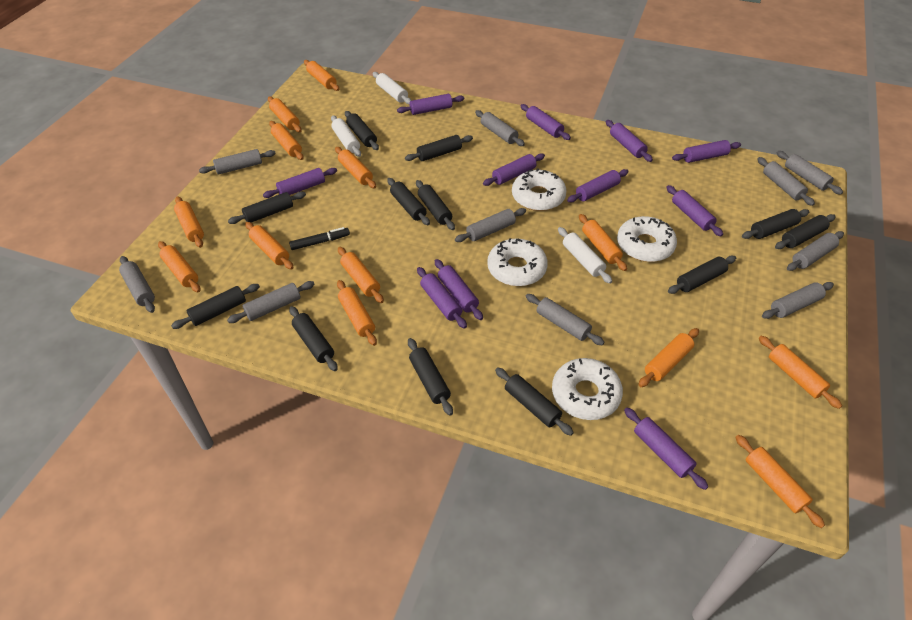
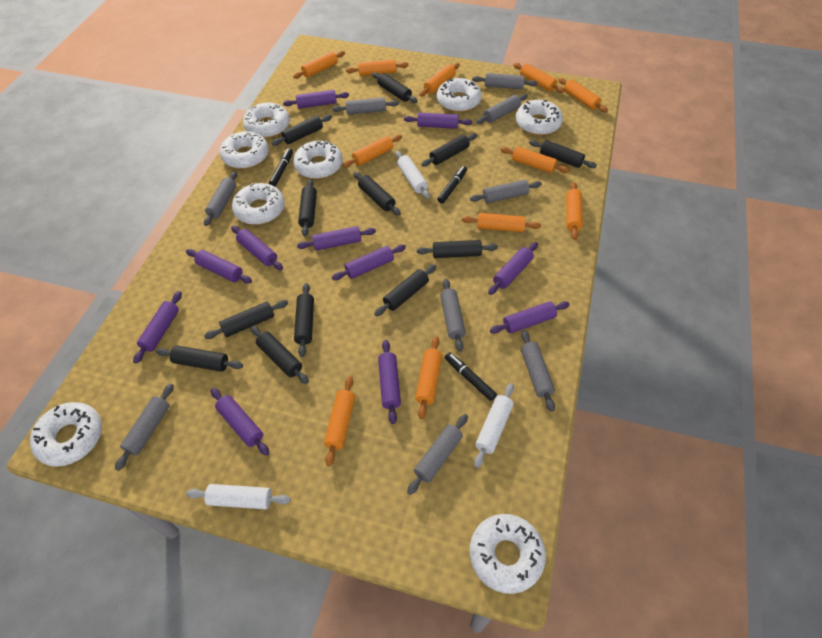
black marker: [289,227,350,250] = 1 -> [269,148,293,186] [437,166,467,203] [445,352,497,401] = 3
grey rolling pin: [119,256,155,313] [199,149,276,174] [227,281,315,323] [455,208,526,242] [475,110,525,146] [526,294,605,345] [757,157,815,206] [762,282,834,319] [777,151,843,195] [787,231,844,271] = 10 -> [115,383,174,471] [204,171,237,226] [332,97,399,115] [407,414,468,495] [440,279,466,352] [470,180,542,203] [472,73,537,89] [476,94,528,124] [521,330,555,412] = 9
orange rolling pin: [158,241,200,292] [174,196,204,248] [245,222,294,270] [268,97,302,132] [269,121,304,160] [304,60,339,91] [335,147,376,188] [337,280,377,346] [338,247,384,303] [579,214,627,271] [638,328,699,387] [735,435,825,528] [759,336,842,409] = 13 -> [293,51,345,79] [324,376,355,466] [343,135,402,167] [346,59,409,76] [415,336,442,419] [419,63,460,96] [462,213,541,232] [500,147,569,173] [513,63,565,93] [558,78,608,112] [566,182,583,240] = 11
white donut: [487,238,548,286] [512,169,566,211] [552,358,623,420] [617,216,677,262] = 4 -> [30,402,102,467] [220,131,269,169] [232,183,285,225] [243,103,290,138] [293,141,343,179] [437,78,482,112] [469,514,546,594] [516,100,563,135] = 8

